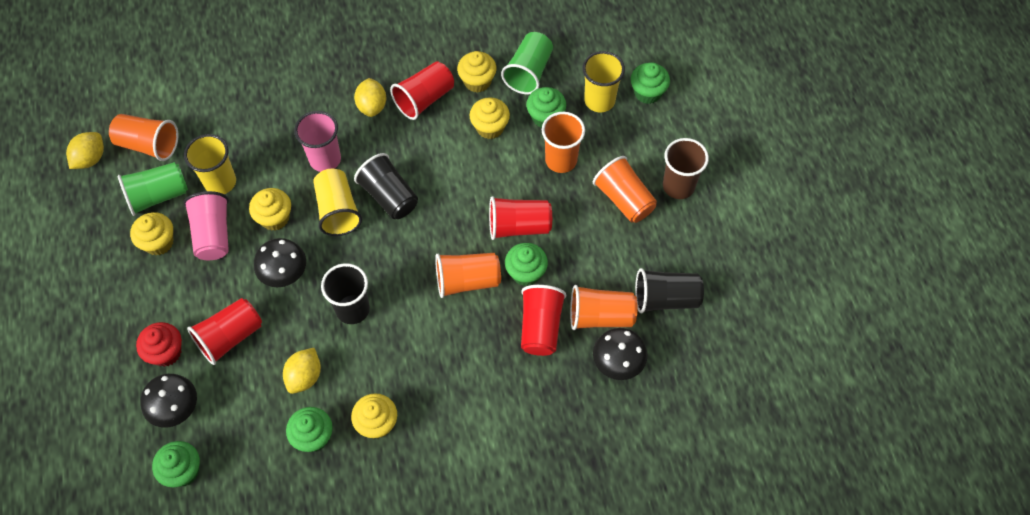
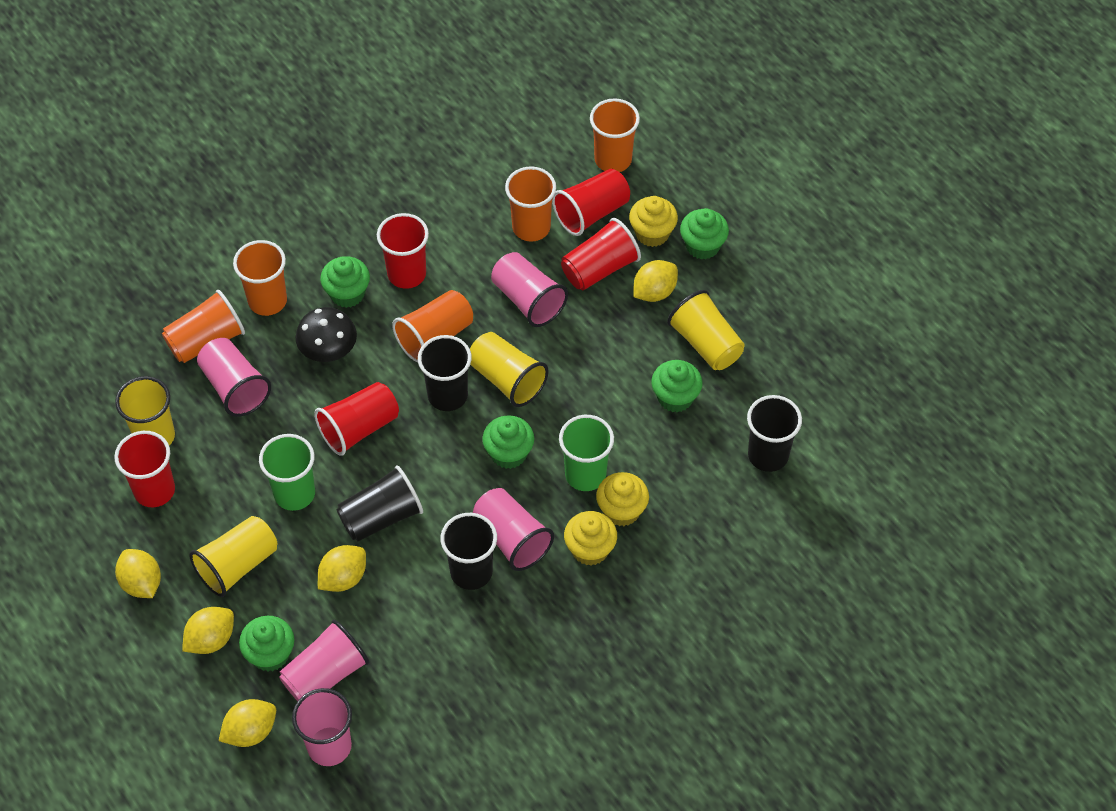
black cup: [321,263,370,324] [354,153,418,219] [635,268,704,313] = 3 -> [336,465,423,541] [418,335,472,411] [440,513,497,590] [747,395,802,472] = 4
black mushroom: [140,374,197,428] [254,238,306,287] [593,328,647,380] = 3 -> [296,307,357,362] = 1
brown cup: [663,138,709,199] = 1 -> none = 0
pink cup: [184,191,229,260] [294,111,341,172] = 2 -> [197,338,271,417] [279,620,369,701] [292,688,352,766] [473,488,554,571] [491,252,568,327] = 5
red cup: [187,298,262,365] [390,61,454,120] [489,196,552,240] [521,285,566,356] = 4 -> [114,431,175,507] [314,382,399,456] [377,213,429,289] [552,169,630,236] [561,218,641,290] = 5
red cupcake: [136,322,182,367] = 1 -> none = 0
yellow cup: [184,134,236,194] [314,169,362,236] [583,51,625,112] = 3 -> [115,376,175,446] [189,516,277,597] [470,332,549,407] [667,290,745,370] = 4
yellow cupcake: [130,212,173,255] [249,188,291,231] [351,393,397,439] [457,51,497,93] [470,97,510,139] = 5 -> [564,511,617,566] [596,472,649,526] [629,196,678,247] = 3
yellow lemon: [66,132,104,169] [283,348,321,394] [354,78,386,117] = 3 -> [115,549,161,598] [182,607,234,654] [219,699,276,747] [318,545,366,592] [633,260,678,302] = 5

